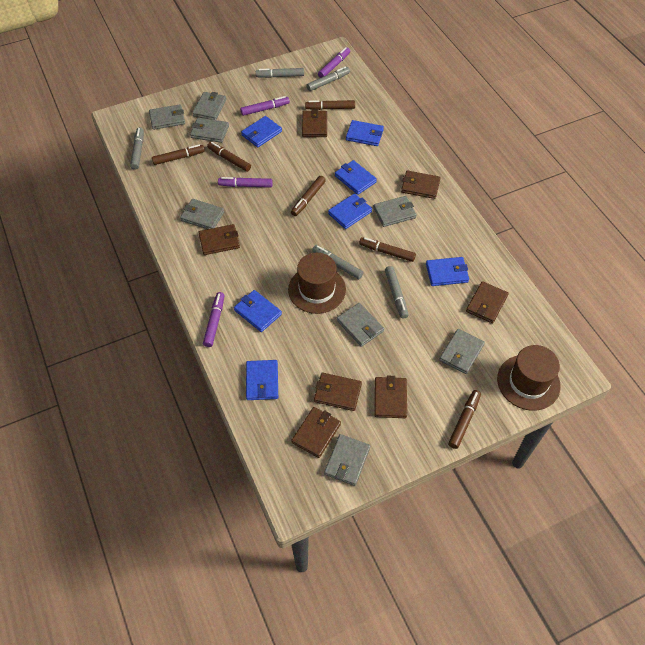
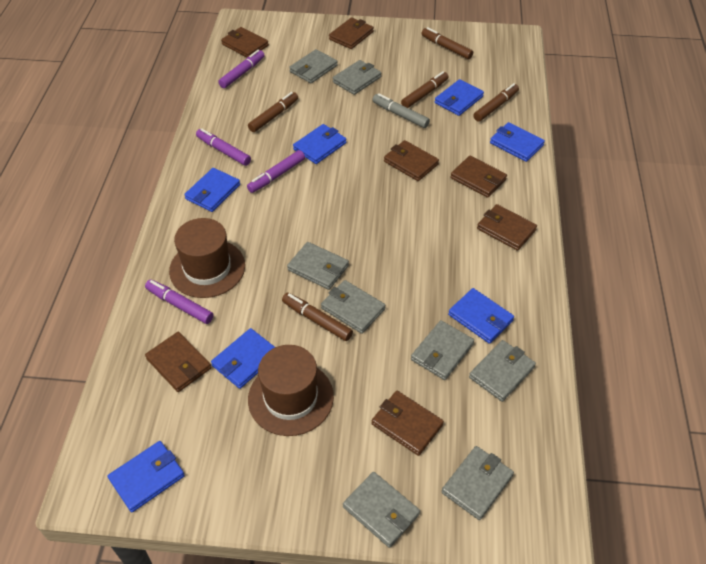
brown marker: [152,144,205,165] [207,142,251,172] [291,176,326,216] [305,100,355,110] [359,237,416,262] [448,390,481,449] = 6 -> [248,92,298,132] [282,293,353,341] [401,71,448,108] [421,27,473,59] [473,83,519,122] = 5
grey marker: [130,127,144,170] [256,68,304,78] [306,66,350,91] [312,245,364,279] [385,266,409,319] = 5 -> [372,93,430,128] = 1

